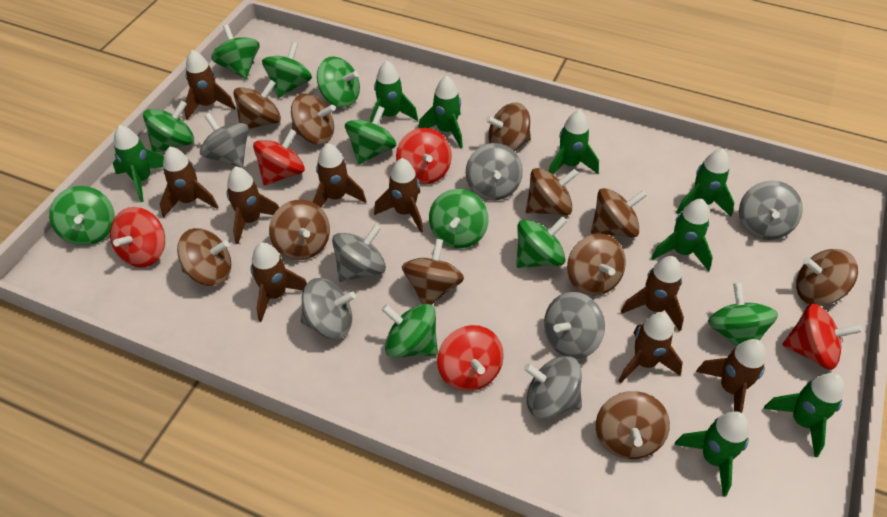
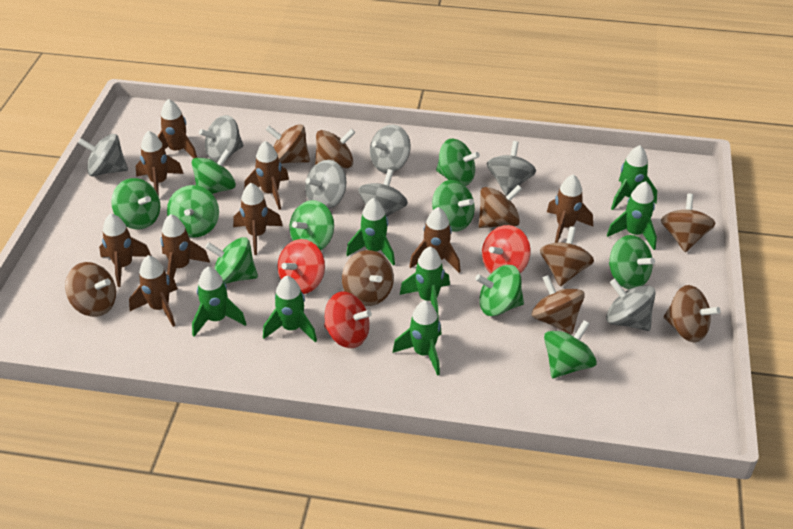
brown spinning top: [177,228,231,286] [233,80,281,129] [269,200,330,260] [291,94,335,144] [402,239,464,305] [486,102,531,151] [526,168,578,216] [567,234,626,296] [591,188,647,238] [596,391,670,459] [796,249,858,306] = 11 -> [65,262,116,317] [266,124,310,164] [315,129,355,168] [342,250,394,306] [478,185,522,228] [532,275,585,335] [540,226,594,287] [661,194,716,252] [664,285,721,343] = 9
green rocket: [113,125,164,202] [370,61,418,123] [418,75,463,149] [548,110,599,174] [651,199,713,271] [674,411,749,497] [676,148,734,217] [764,373,844,457] = 8 -> [192,267,246,337] [263,276,317,343] [346,198,395,266] [393,300,442,376] [400,246,450,315] [607,181,657,250] [611,145,657,210] = 7
red spinning top: [110,207,165,268] [253,129,305,186] [396,128,452,185] [437,325,504,391] [782,304,862,370] = 5 -> [278,239,325,294] [324,291,372,348] [482,225,531,274] = 3

